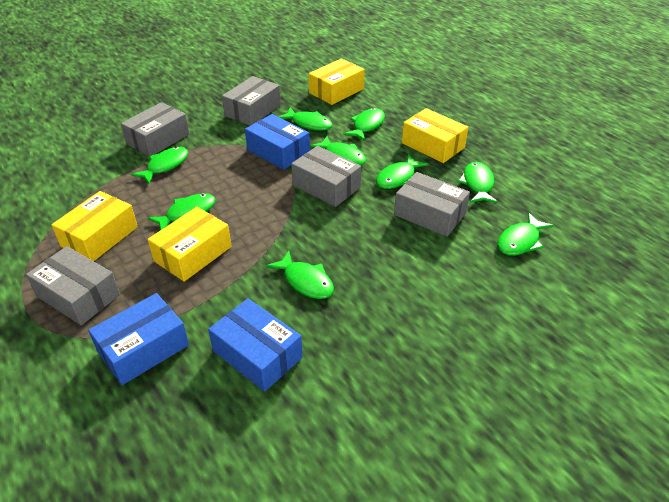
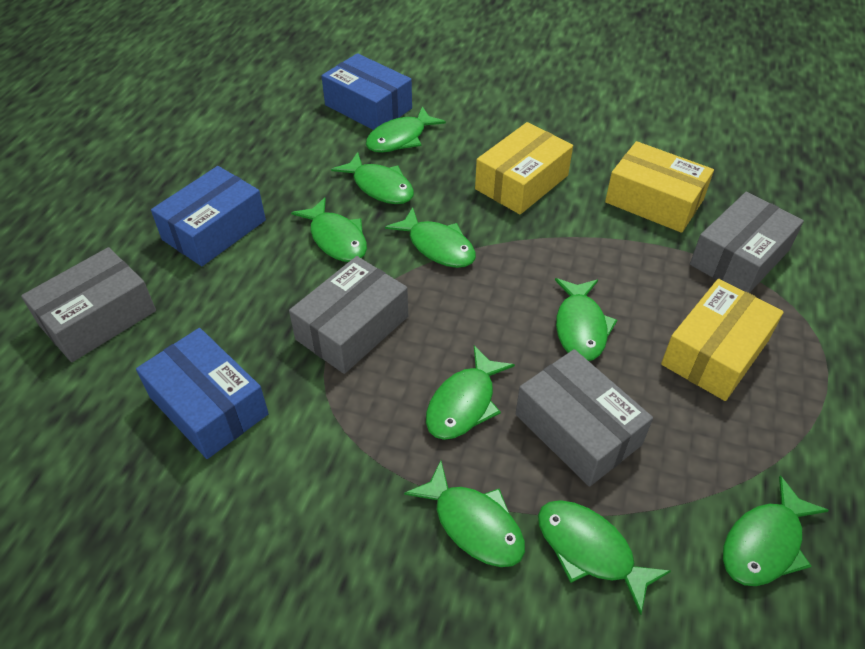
grey box: [26,246,120,325] [121,102,189,156] [222,76,281,126] [291,146,361,207] [394,172,470,237] = 5 -> [21,247,156,362] [289,256,408,374] [516,349,653,487] [690,192,804,293] = 4
yellow box: [52,191,138,261] [148,207,232,282] [309,58,365,105] [402,108,468,163] = 4 -> [475,122,573,214] [605,141,714,233] [661,279,784,401] = 3

